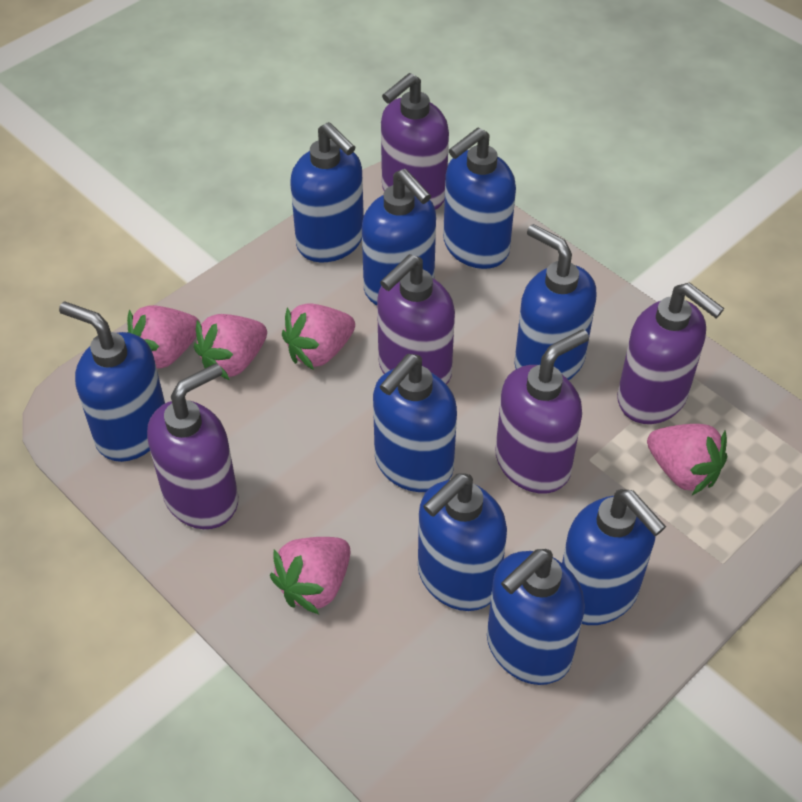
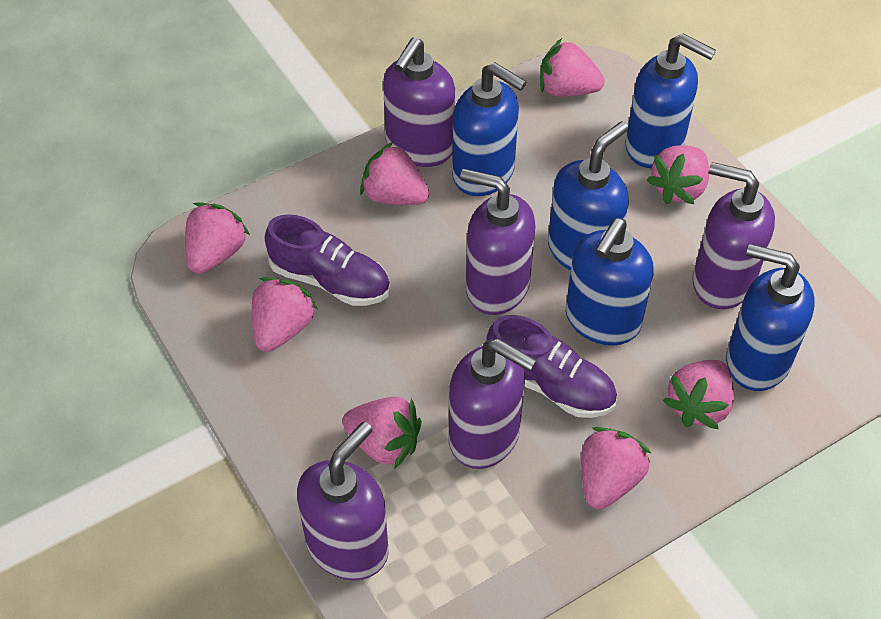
blue soap dispenser: [59,301,165,462] [291,122,364,262] [362,169,436,305] [373,354,457,492] [418,473,507,611] [443,128,516,269] [487,549,585,685] [514,224,596,380] [562,489,666,625] = 9 -> [452,62,527,196] [548,121,629,270] [566,218,654,345] [625,34,716,168] [726,244,815,391] = 5
pink strawberry: [127,305,200,369] [194,314,267,380] [270,537,350,614] [282,304,355,370] [647,424,727,495] = 5 -> [185,202,250,274] [252,277,318,352] [342,397,422,469] [360,142,430,205] [540,38,605,97] [581,427,651,509] [647,145,709,204] [663,360,734,429] = 8
purple shoe: none = 0 -> [265,214,390,306] [486,315,617,418] = 2

